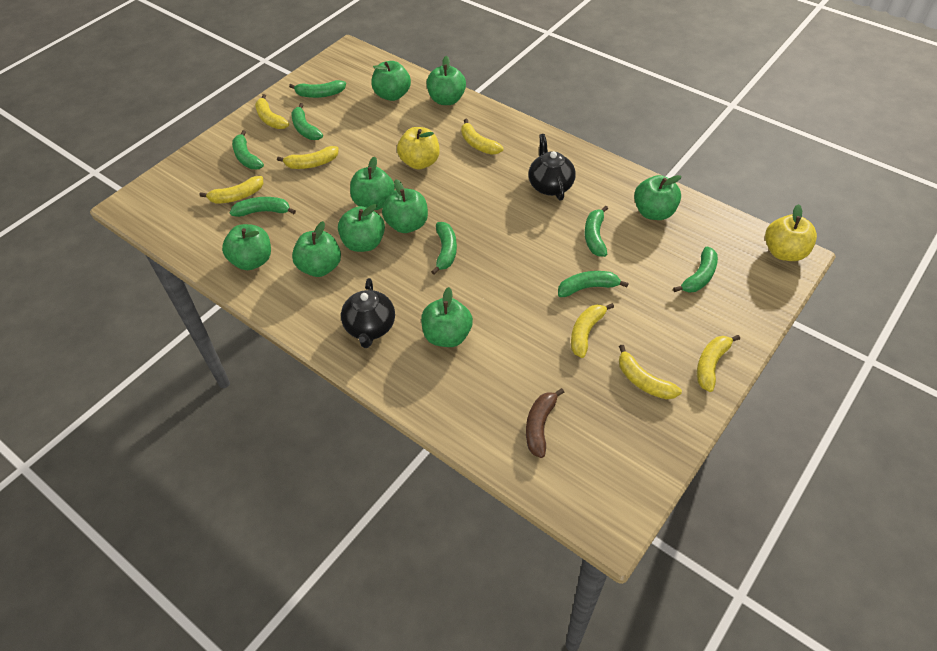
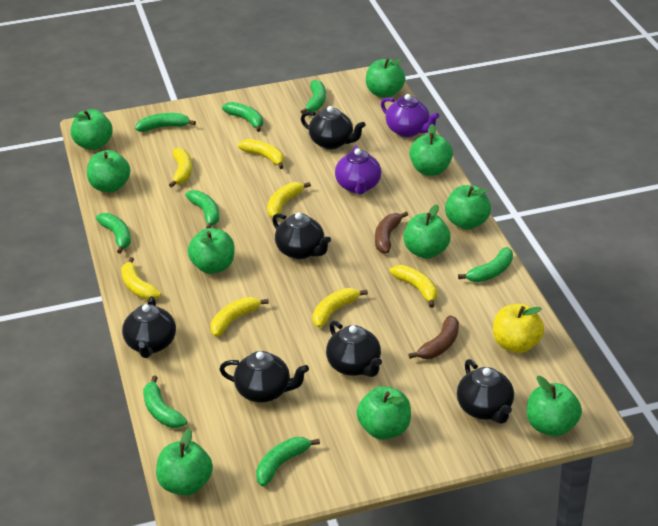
black teapot: [341,278,395,348] [528,134,576,200] = 2 -> [122,296,176,358] [219,351,309,403] [272,212,331,259] [301,106,366,149] [326,320,382,377] [457,359,514,424] = 6
brown banana: [526,388,564,458] = 1 -> [375,211,408,254] [408,315,459,359] = 2
green apple: [222,224,271,270] [292,221,341,277] [338,204,385,252] [350,156,395,210] [371,61,411,101] [382,179,428,233] [421,287,473,347] [427,56,466,105] [634,175,682,220] = 9 -> [71,109,113,150] [87,150,130,192] [156,428,213,496] [188,228,234,274] [357,386,411,440] [366,59,405,98] [403,204,451,259] [409,124,453,176] [445,185,491,230] [527,376,582,437] = 10
purple teapot: none = 0 -> [335,145,381,195] [381,94,440,137] = 2
yellow apple: [397,127,440,169] [765,204,817,261] = 2 -> [493,304,544,353] = 1

